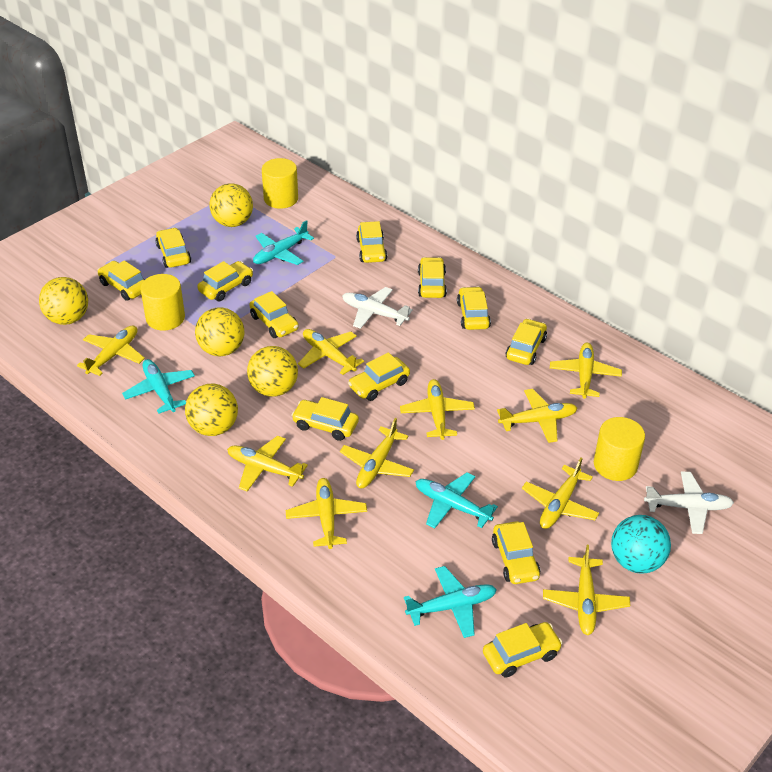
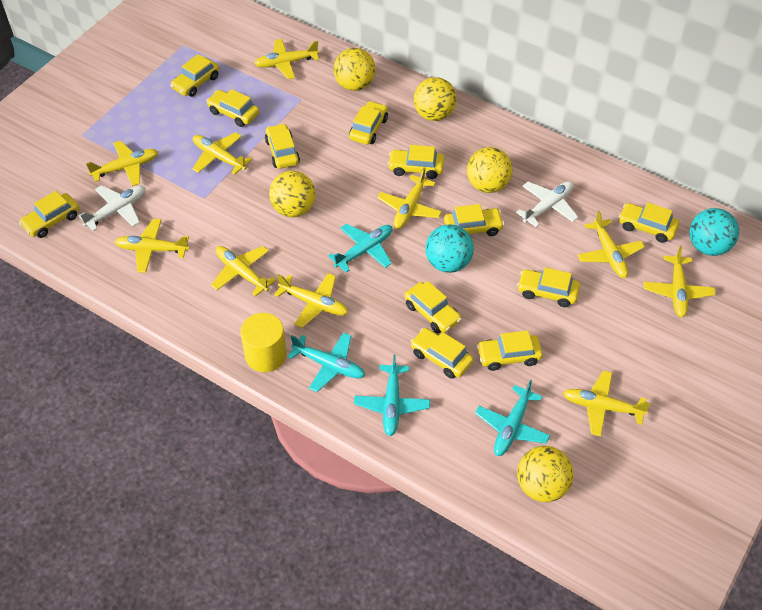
turquoise ball: [611,515,671,574] = 1 -> [425,224,474,273] [689,208,739,256] = 2
yellow cylinder: [141,274,185,331] [262,158,298,209] [594,417,645,481] = 3 -> [240,313,287,372] = 1

